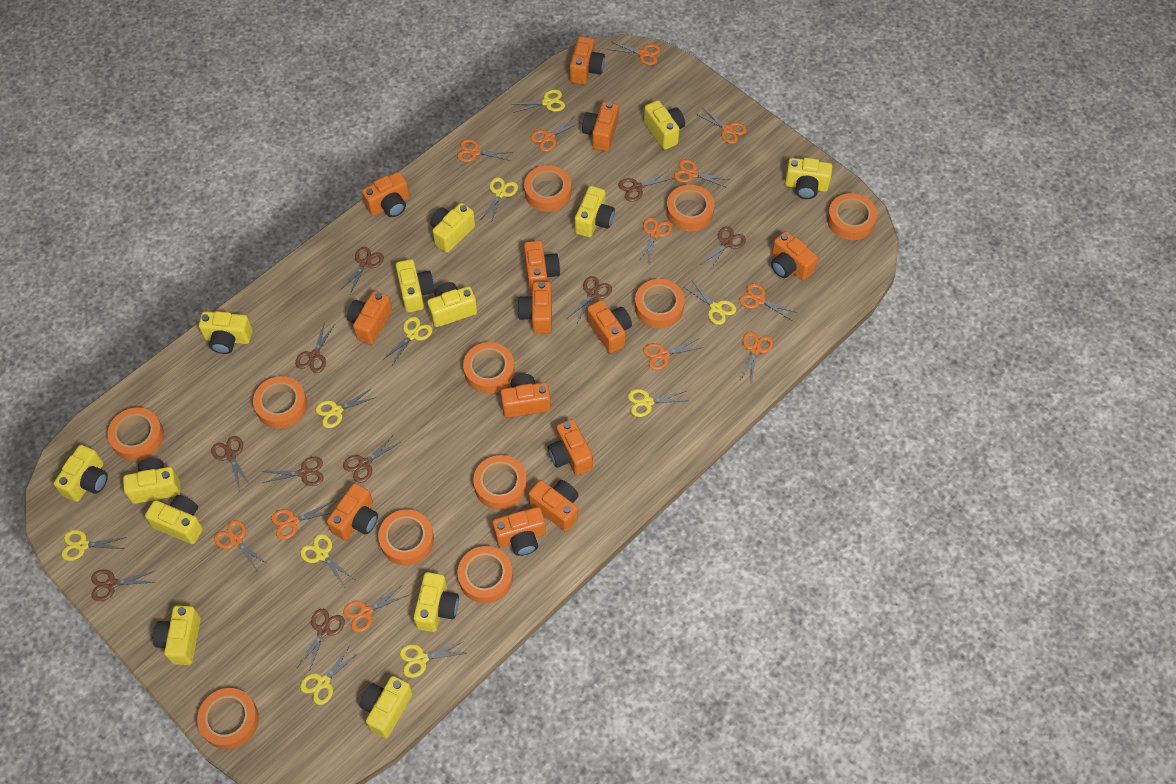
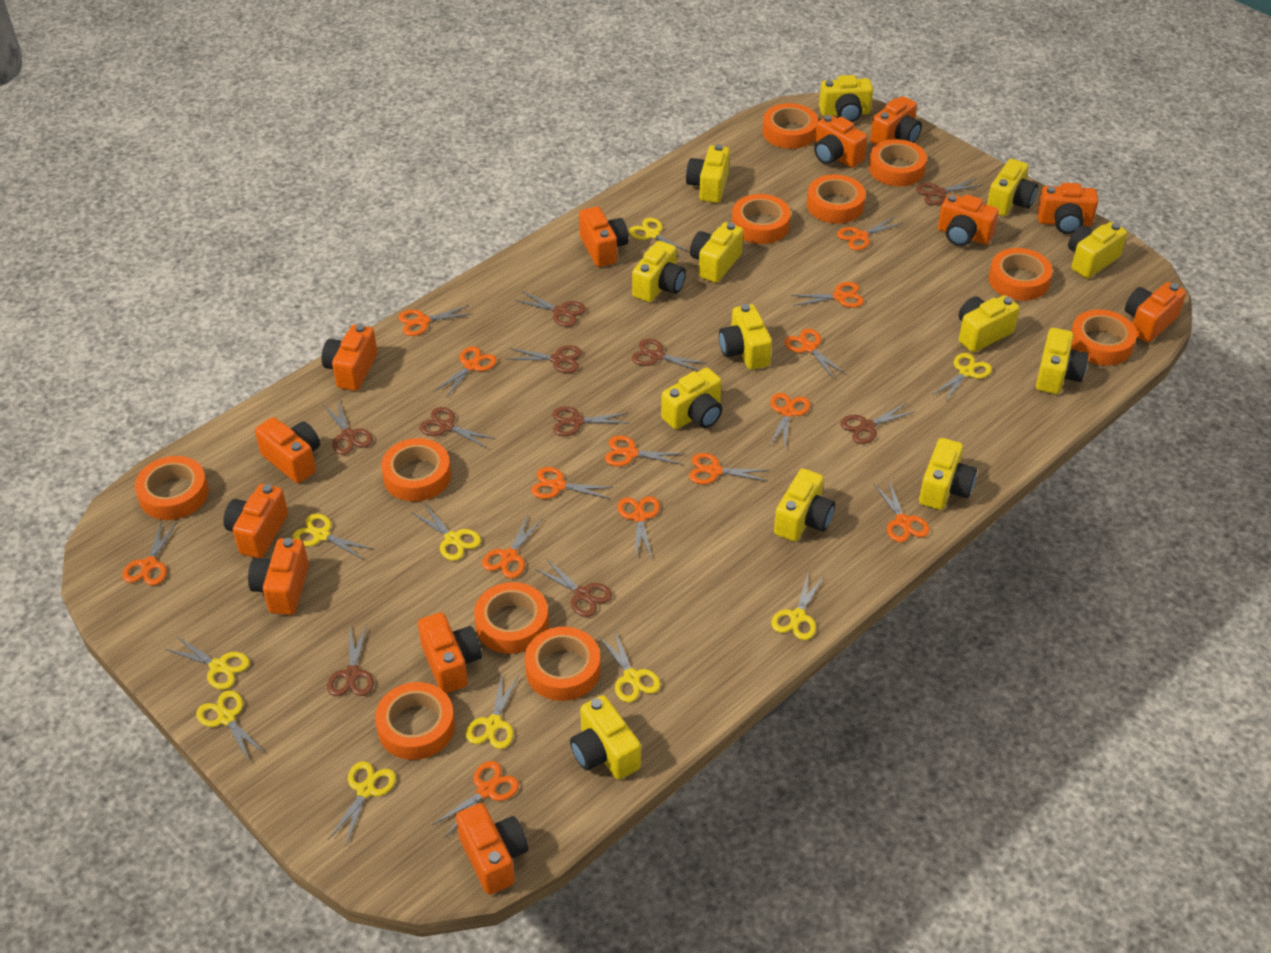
orange camera: [327,483,378,541] [347,291,392,345] [362,172,410,217] [492,507,546,556] [501,374,551,418] [517,281,552,334] [524,241,560,293] [529,480,579,532] [548,419,593,476] [570,36,605,85] [582,102,619,151] [587,300,632,353] [771,231,818,280] = 13 -> [224,484,288,558] [248,538,309,615] [255,417,320,483] [322,324,377,391] [418,612,482,693] [456,803,528,895] [579,207,629,267] [814,115,867,168] [870,96,922,145] [938,194,999,246] [1037,183,1098,234] [1125,282,1186,343] = 12
orange scissors: [214,520,269,572] [271,502,332,540] [343,586,408,633] [457,139,513,162] [530,116,582,152] [608,41,661,65] [638,217,672,263] [643,339,700,370] [674,159,730,188] [696,107,747,144] [739,283,798,320] [740,332,773,384] = 12 -> [122,520,177,586] [398,305,472,336] [433,761,519,838] [434,346,497,398] [482,515,543,578] [531,467,613,499] [605,436,685,466] [618,496,660,559] [689,453,770,484] [769,393,810,449] [784,329,846,379] [790,282,864,308] [837,216,903,250] [874,481,930,542] = 14

